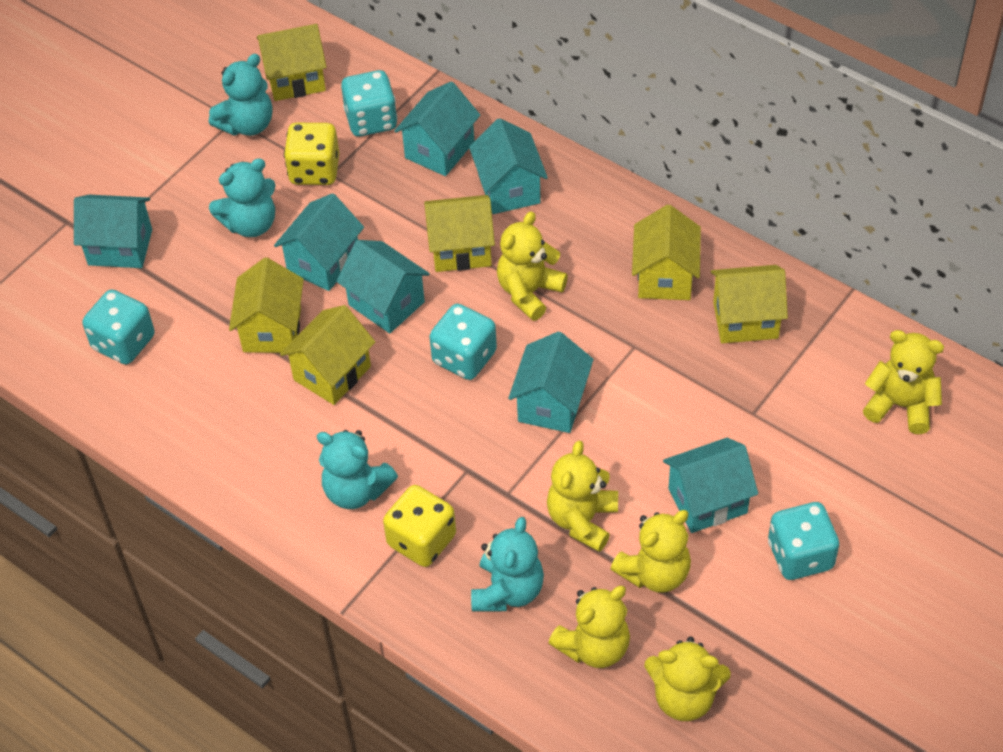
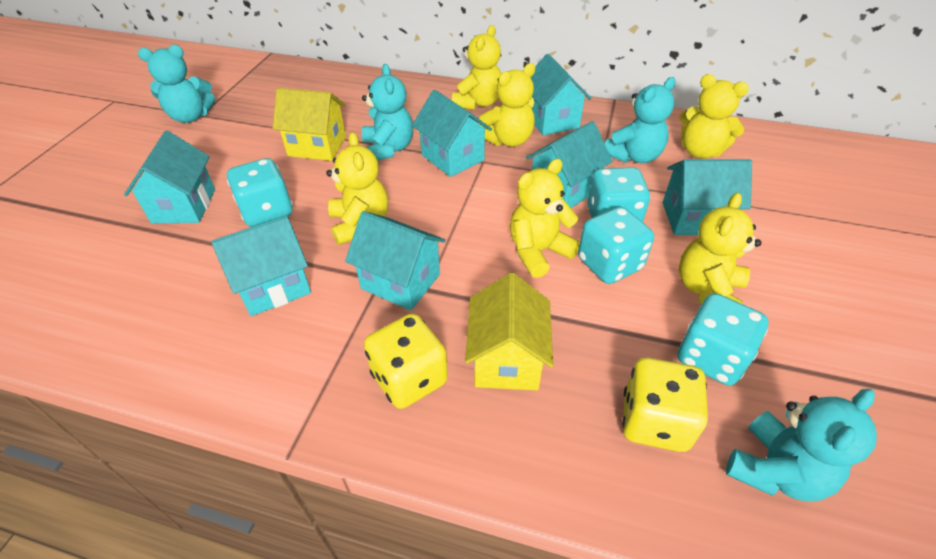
yellow house: [229,258,304,353] [257,24,327,101] [280,305,375,405] [424,195,495,272] [632,205,701,300] [711,265,788,343] = 6 -> [273,88,346,161] [465,272,553,390] = 2

